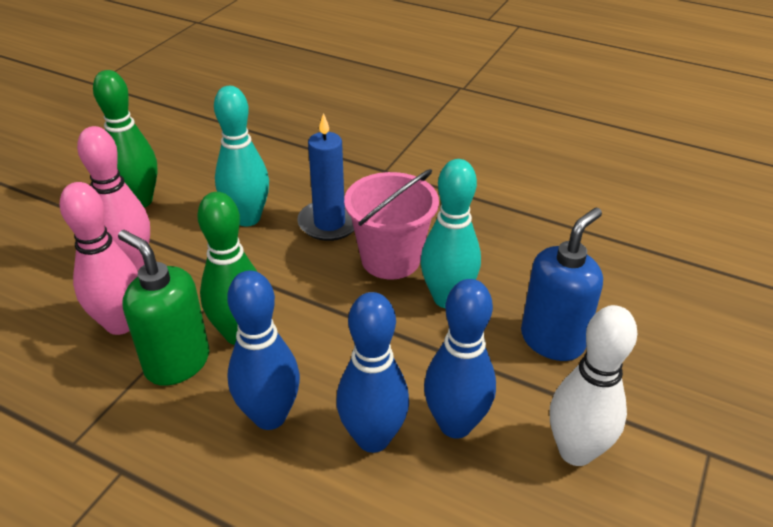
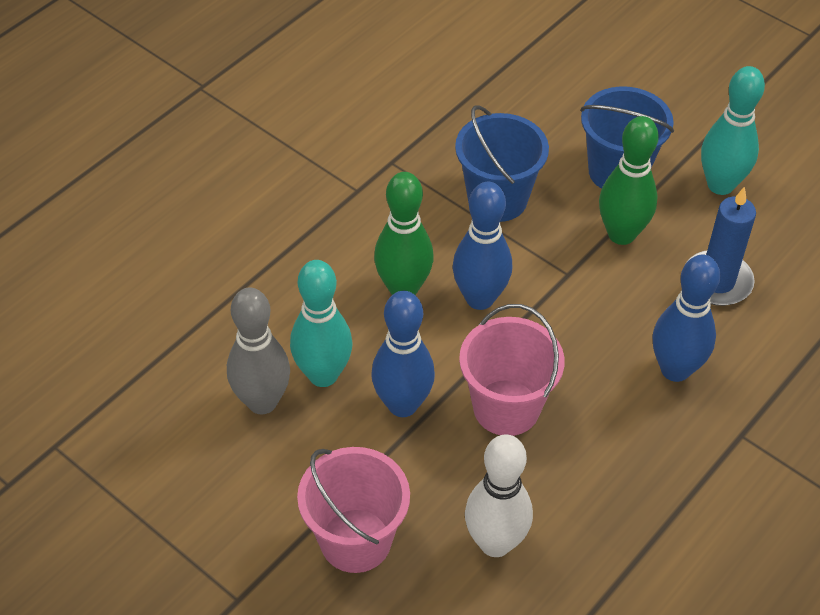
blue bucket: none = 0 -> [455,105,549,222] [581,87,674,189] = 2
blue soap dispenser: [521,208,603,361] = 1 -> none = 0
green soap dispenser: [118,230,209,386] = 1 -> none = 0
grey bowling pin: none = 0 -> [227,287,290,414] = 1
pink bowling pin: [60,182,138,335] [77,126,150,271] = 2 -> none = 0
pink bucket: [344,169,439,279] = 1 -> [297,447,410,573] [459,304,565,436] = 2

